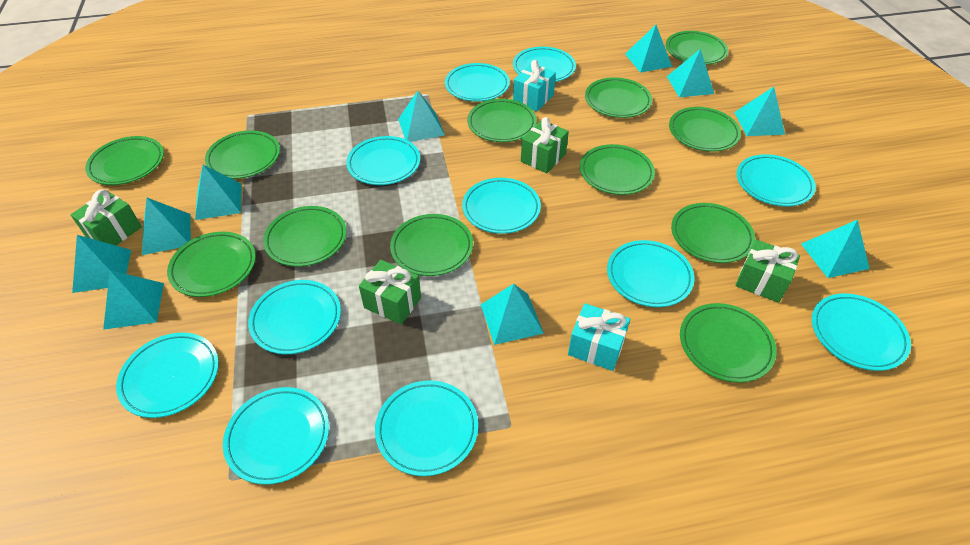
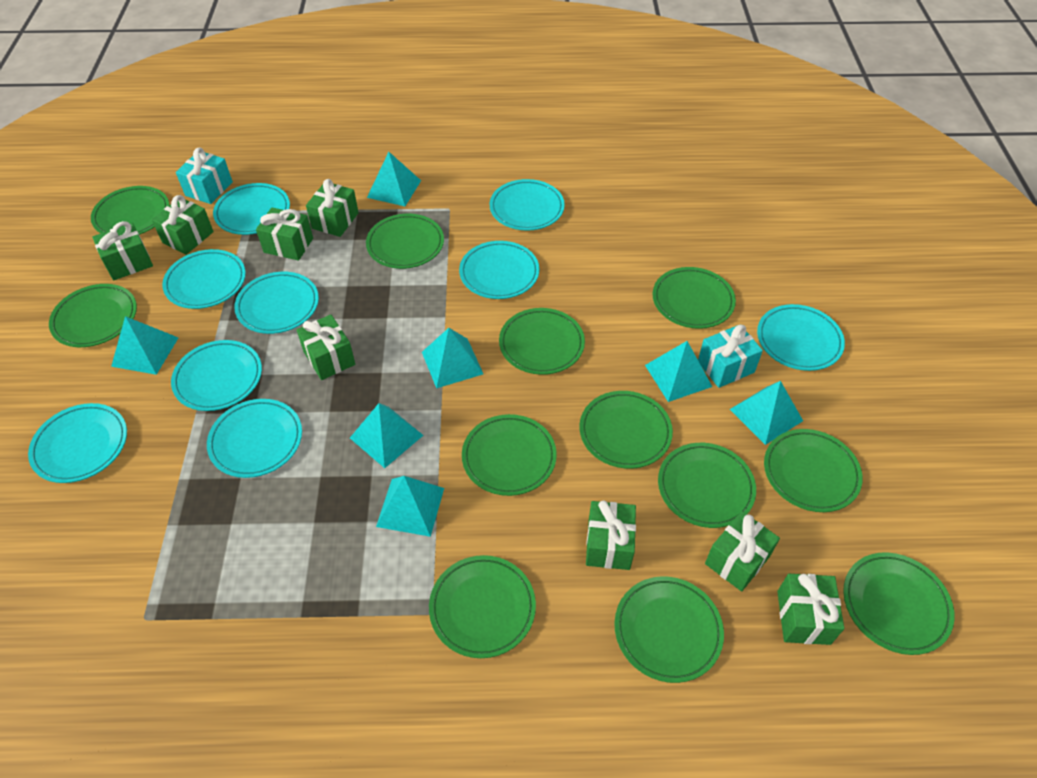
green gift: [70,189,142,245] [359,260,421,324] [521,117,569,173] [735,239,800,303] = 4 -> [92,221,153,280] [152,195,214,255] [256,207,313,261] [297,315,355,380] [306,179,359,237] [586,501,636,570] [705,511,780,591] [777,574,844,645] = 8
turquoise plate: [116,333,219,418] [223,387,329,485] [248,280,341,354] [346,136,420,185] [375,380,478,476] [445,63,510,102] [462,178,541,234] [513,47,576,82] [607,240,694,307] [736,154,816,206] [812,294,911,371] = 11 -> [28,403,127,483] [162,249,246,309] [171,340,262,411] [207,399,302,478] [213,183,290,235] [234,272,319,334] [459,241,539,299] [490,179,565,231] [757,304,845,371] = 9
turquoise pyramid: [72,235,131,293] [103,270,164,330] [142,198,191,255] [195,165,242,220] [398,91,445,142] [481,284,544,345] [625,25,672,73] [667,49,714,97] [734,87,785,136] [801,220,870,278] = 10 -> [111,316,178,375] [350,403,424,468] [367,152,421,206] [376,476,444,537] [422,328,483,388] [645,341,712,402] [730,381,803,445] = 7

